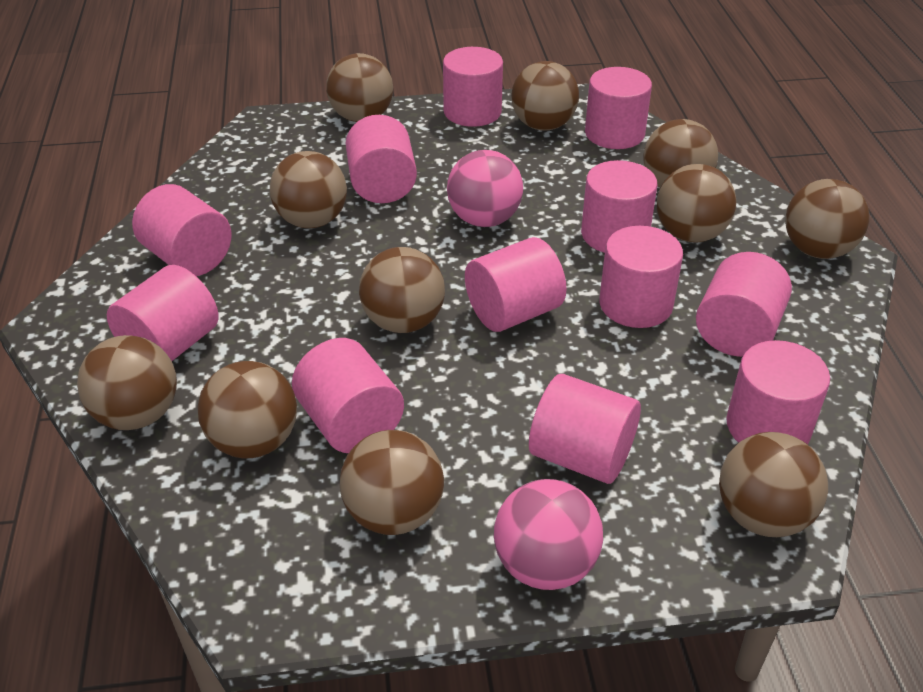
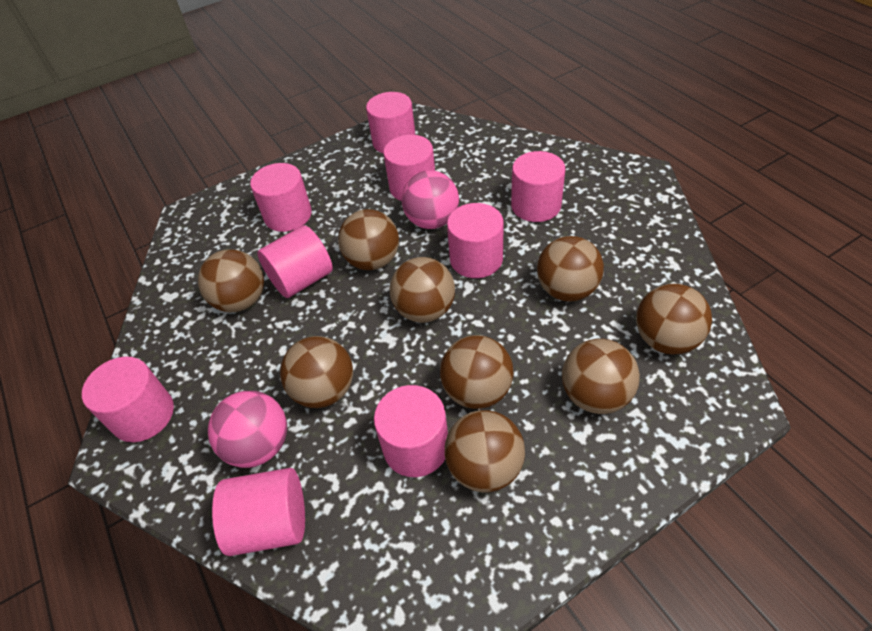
brown ball: [77,335,177,430] [197,361,297,458] [270,151,347,228] [326,53,393,122] [340,430,444,535] [359,247,445,333] [511,61,579,131] [643,119,718,188] [657,164,736,243] [719,432,828,537] [785,179,869,259] = 11 -> [198,250,264,312] [280,336,353,408] [338,209,399,270] [390,257,455,323] [440,335,514,409] [444,410,525,492] [537,236,604,302] [562,339,640,414] [636,284,712,355] = 9
pink cylinder: [107,265,219,361] [132,184,232,276] [292,338,404,453] [346,115,417,203] [443,47,503,127] [465,237,566,332] [529,374,641,484] [581,160,657,253] [585,67,652,149] [599,226,683,328] [696,252,792,357] [726,340,830,445] = 12 -> [82,357,174,442] [212,468,305,556] [250,163,312,232] [257,225,333,298] [366,92,416,153] [374,385,448,477] [383,135,435,201] [447,203,504,278] [511,151,565,222] = 9

